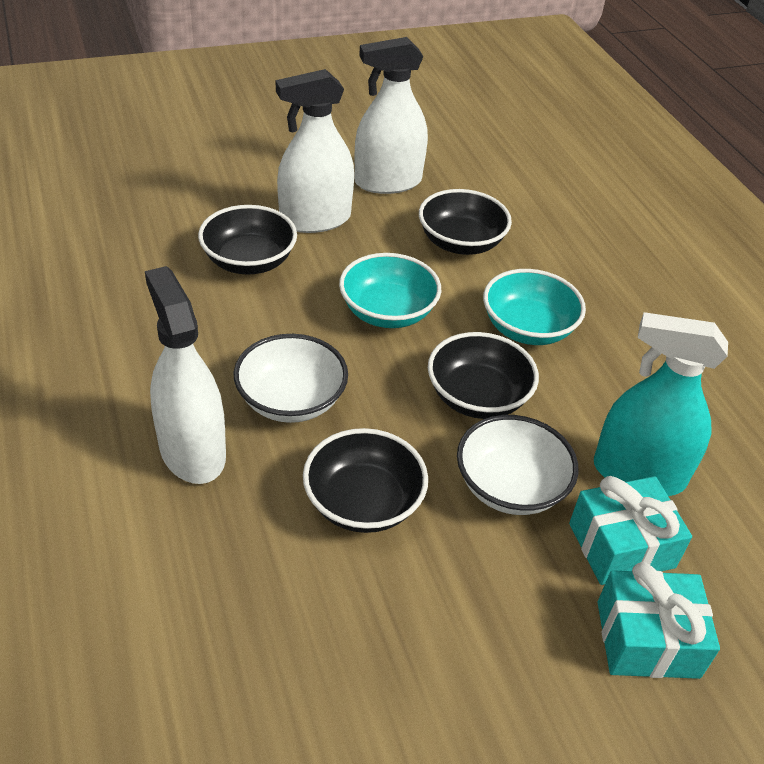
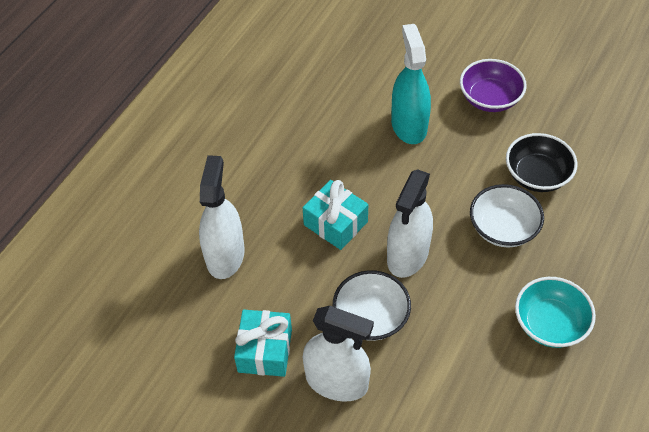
black bowl: [198,205,297,275] [303,428,428,533] [419,189,512,255] [428,332,539,419] = 4 -> [506,133,577,192] = 1
purple bowl: none = 0 -> [460,59,527,112] = 1
turquoise bowl: [339,253,441,328] [483,269,586,345] = 2 -> [515,277,596,348] = 1

